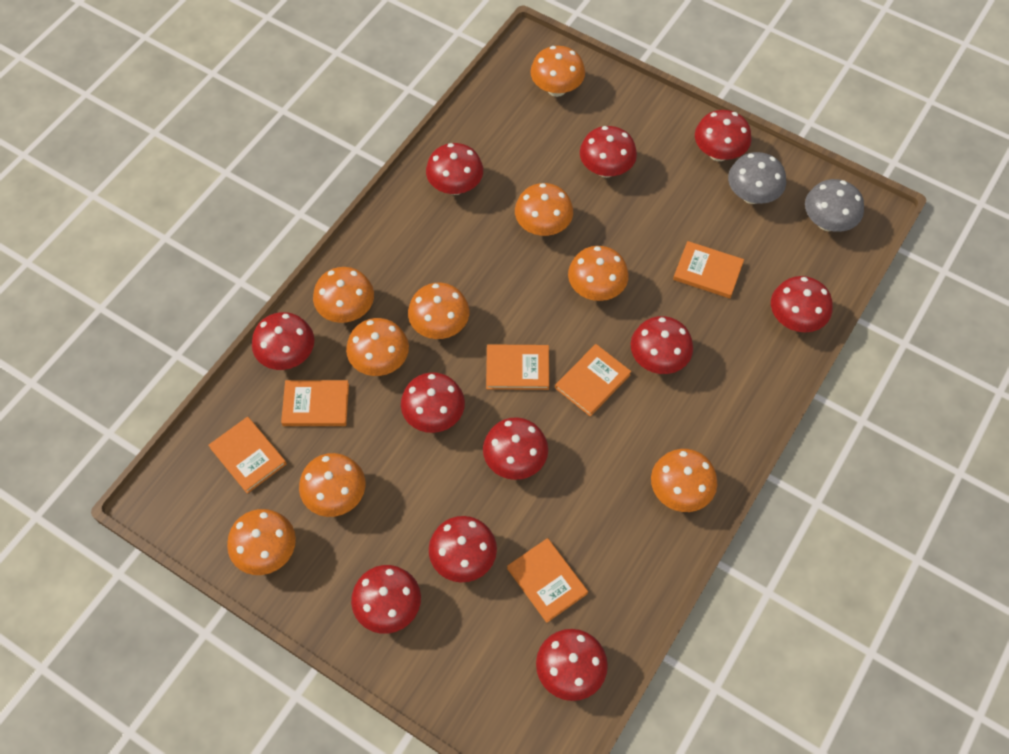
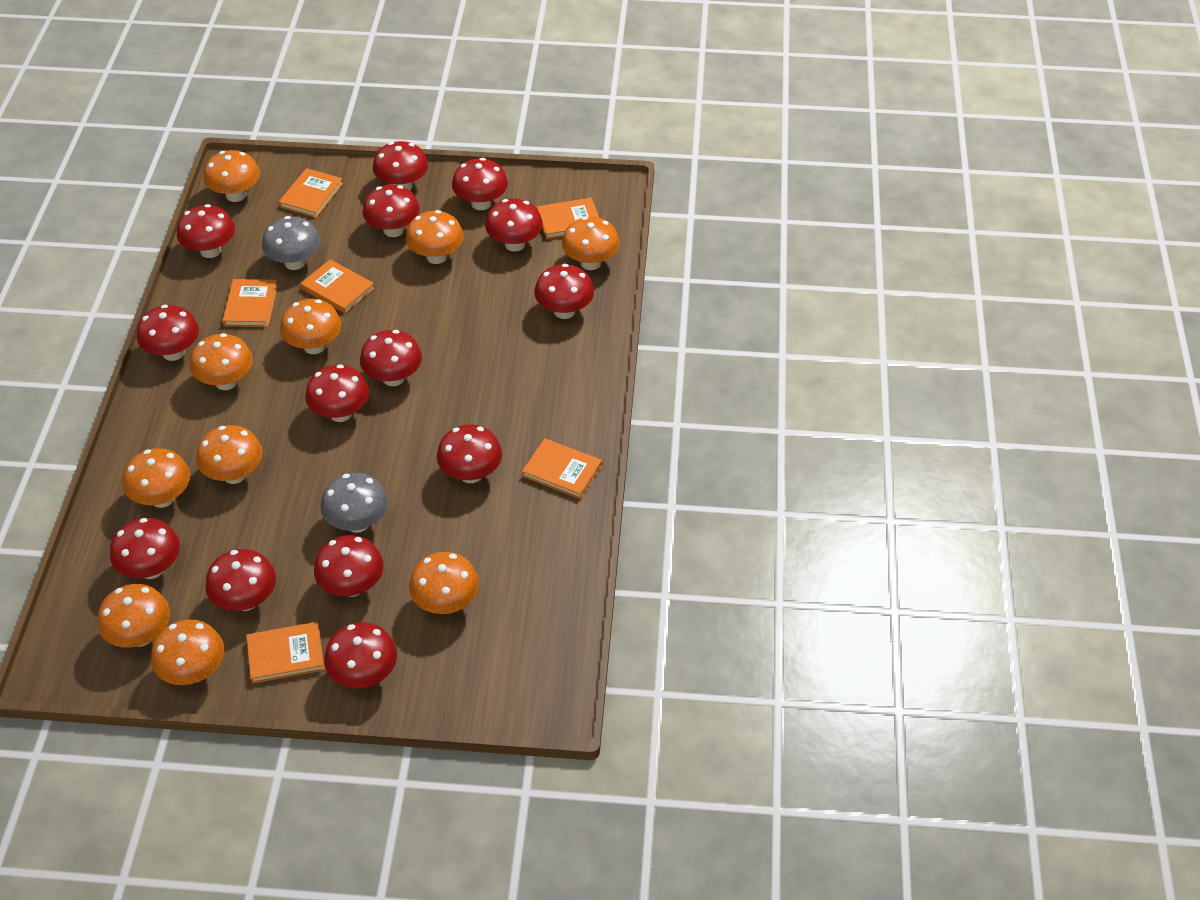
orange mushroom: [227,509,296,575] [299,453,365,517] [313,267,374,323] [346,318,409,376] [408,283,469,339] [515,183,573,236] [530,46,585,97] [568,246,629,301] [651,449,717,512] = 9 -> [98,584,170,648] [123,448,190,508] [151,619,224,685] [190,333,253,390] [196,425,263,484] [204,150,260,202] [280,299,342,354] [406,210,464,264] [409,552,479,614] [562,217,620,270] = 10
red mushroom: [252,312,314,370] [351,565,421,634] [401,372,465,433] [426,143,483,195] [429,516,497,582] [483,417,548,480] [536,629,608,701] [580,126,637,178] [631,316,693,374] [695,110,751,161] [771,276,833,332] = 11 -> [110,518,180,579] [137,305,199,361] [177,204,235,258] [205,549,276,611] [305,364,369,422] [314,535,384,597] [324,622,397,688] [360,330,422,386] [363,185,420,237] [373,141,428,190] [437,425,502,483] [452,158,508,210] [485,198,543,252] [534,264,594,319] = 14

